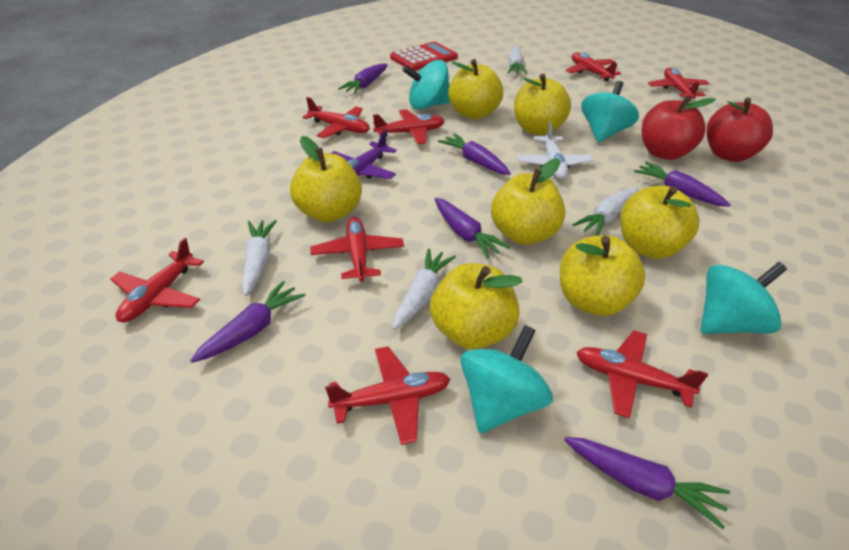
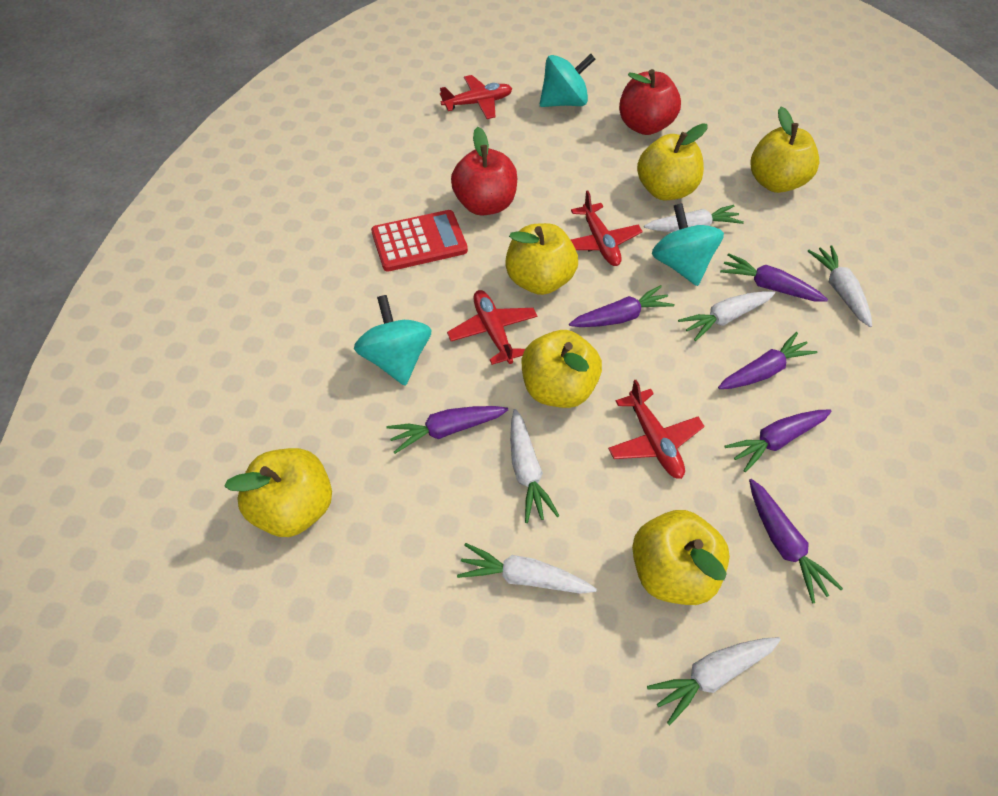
purple plane: [331,130,397,179] = 1 -> none = 0
red plane: [110,238,204,323] [302,97,370,138] [310,217,404,282] [325,346,450,445] [373,109,444,144] [566,52,621,82] [576,330,708,419] [648,68,710,99] = 8 -> [440,75,512,119] [447,290,537,365] [571,190,643,266] [608,380,705,479] = 4
turquoise spinning top: [402,60,450,110] [460,325,553,433] [581,81,639,143] [701,262,787,334] = 4 -> [354,295,432,386] [540,54,595,107] [652,203,724,286] = 3
white carrot: [242,220,277,296] [393,248,456,330] [508,45,527,74] [572,187,638,236] = 4 -> [457,543,597,594] [510,409,560,523] [644,205,744,232] [647,637,781,725] [678,291,775,341] [808,245,872,327] = 6
white plane: [517,121,594,179] = 1 -> none = 0
yellow apple: [290,136,362,223] [430,263,523,349] [448,59,503,119] [491,158,565,245] [514,74,571,135] [560,235,646,316] [621,186,700,259] = 7 -> [224,448,332,537] [505,223,578,295] [522,330,602,408] [632,510,730,605] [637,123,707,200] [750,107,819,193] = 6

